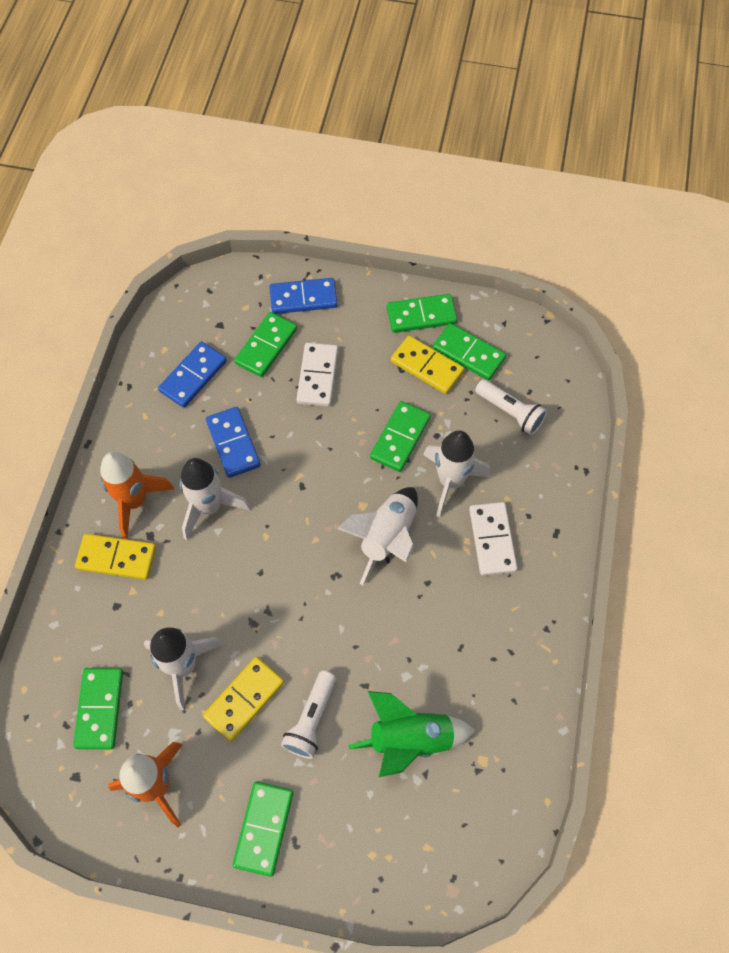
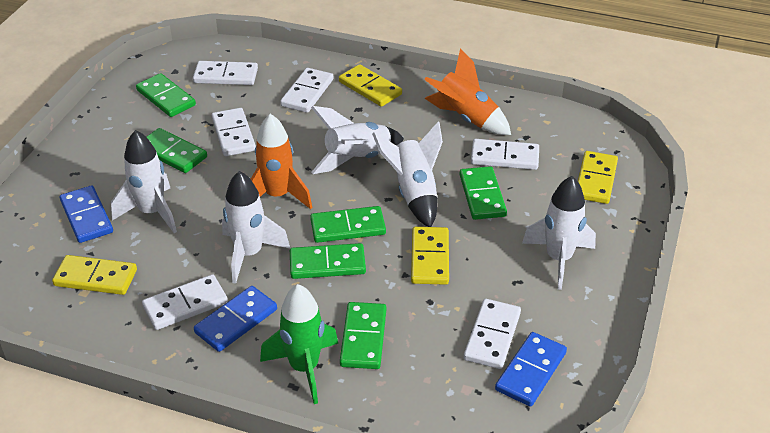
white domino: [296,343,338,407] [469,502,517,576] = 2 -> [142,274,228,330] [193,61,258,85] [212,108,256,156] [280,68,333,113] [464,299,521,369] [471,139,539,170] = 6
white flashlight: [281,671,336,759] [475,379,547,435] = 2 -> none = 0
white rocket: [144,627,223,710] [179,458,250,540] [337,487,418,585] [423,431,490,517] = 4 -> [111,130,177,233] [222,171,290,284] [311,106,404,174] [372,121,443,227] [522,176,596,290] = 5
yellow domino: [75,534,156,580] [203,657,284,742] [391,336,464,394] = 3 -> [52,255,137,295] [339,64,402,107] [411,227,449,285] [578,151,618,204] = 4

